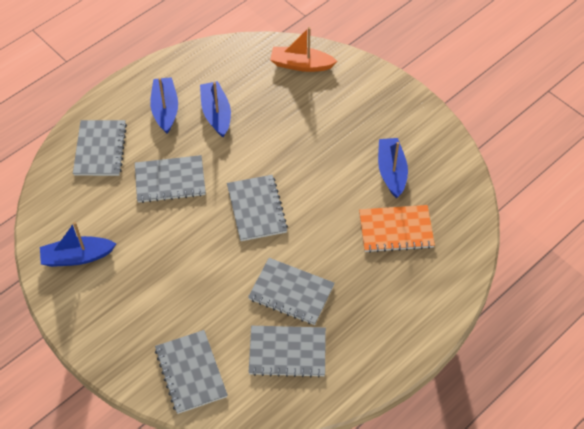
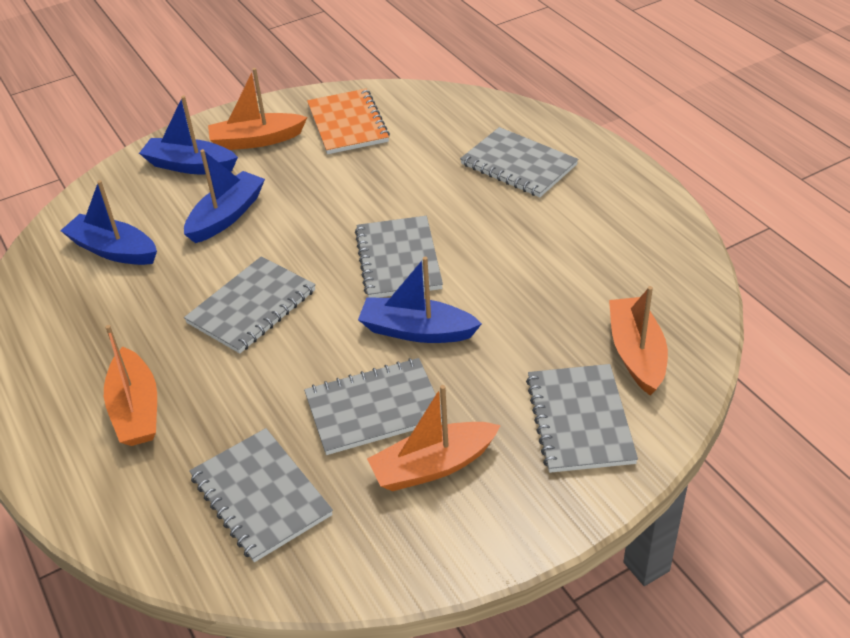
orange boat: [270,27,338,72] = 1 -> [104,325,157,446] [208,68,307,150] [367,385,501,491] [609,286,668,396] = 4

